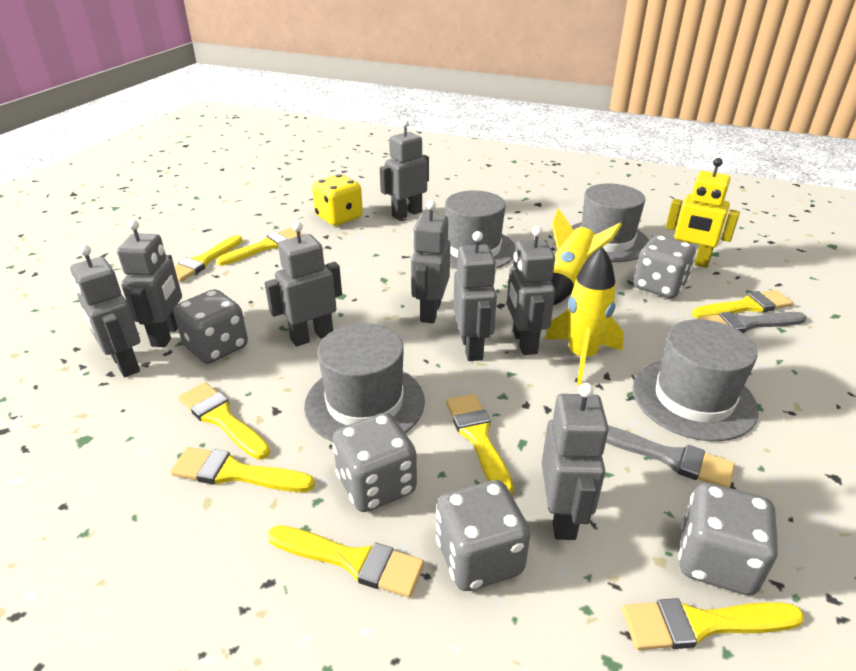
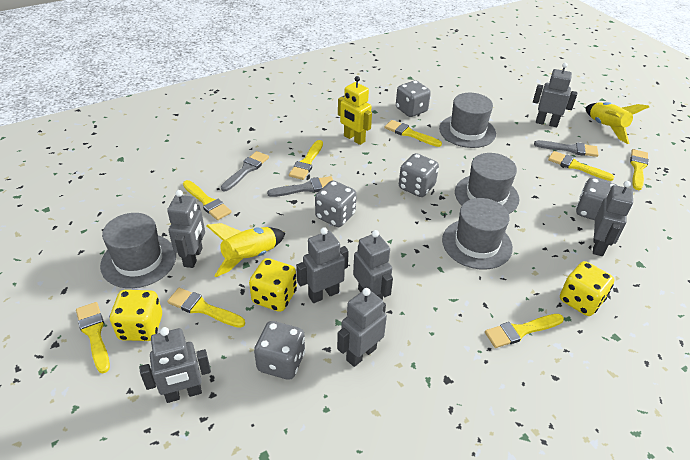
grey brush: [606,425,735,488] [698,312,807,333] = 2 -> [221,151,269,191] [267,176,333,197] [534,140,599,157] = 3
grey robot: [70,245,140,377] [117,220,182,347] [265,221,342,347] [380,120,429,220] [411,200,450,323] [453,231,497,361] [507,226,555,355] [542,383,609,540] = 8 -> [139,327,211,403] [167,190,205,268] [296,227,349,303] [337,288,387,367] [353,230,393,300] [533,63,577,127] [593,181,633,256] = 7
yellow dice: [312,174,363,226] = 1 -> [110,290,162,341] [249,258,297,312] [560,261,614,316] = 3

